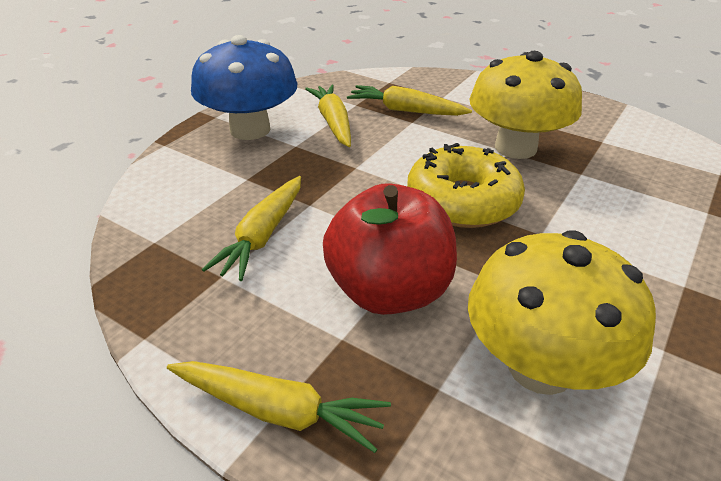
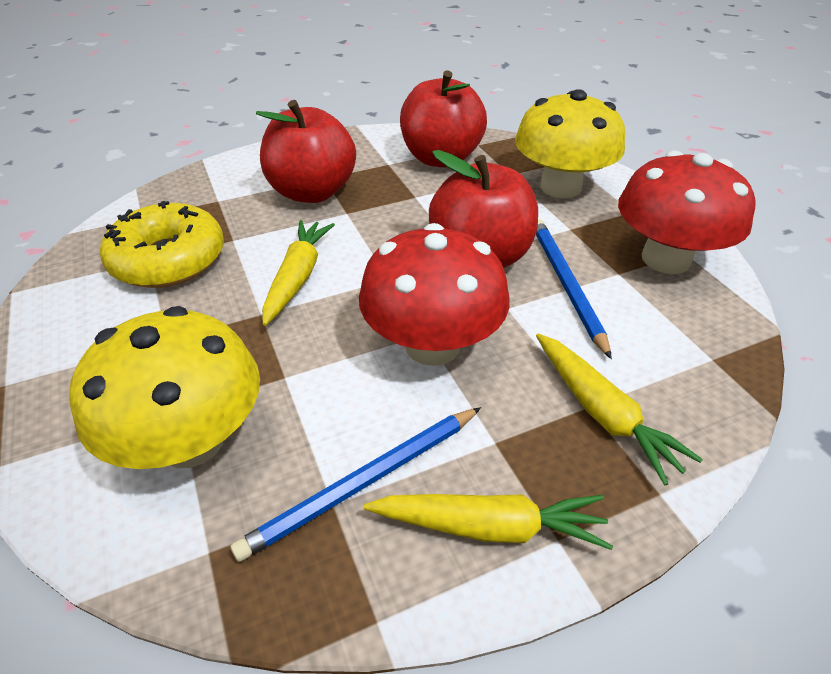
blue mushroom: [191,35,297,140] = 1 -> none = 0
blue pencil: none = 0 -> [230,407,481,562] [536,219,612,359] = 2
red apple: [323,183,457,315] = 1 -> [256,100,356,203] [400,70,487,167] [429,150,538,268] = 3
red mushroom: none = 0 -> [359,223,509,366] [618,151,756,274] = 2
yellow carrot: [167,361,391,453] [202,176,301,281] [305,85,351,147] [347,85,472,116] = 4 -> [262,220,335,326] [364,494,613,550] [536,333,703,486] = 3

